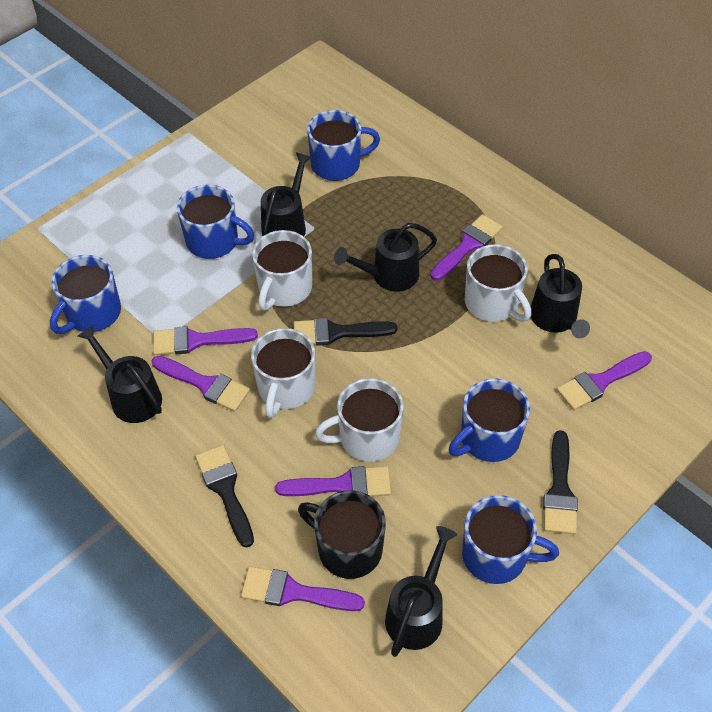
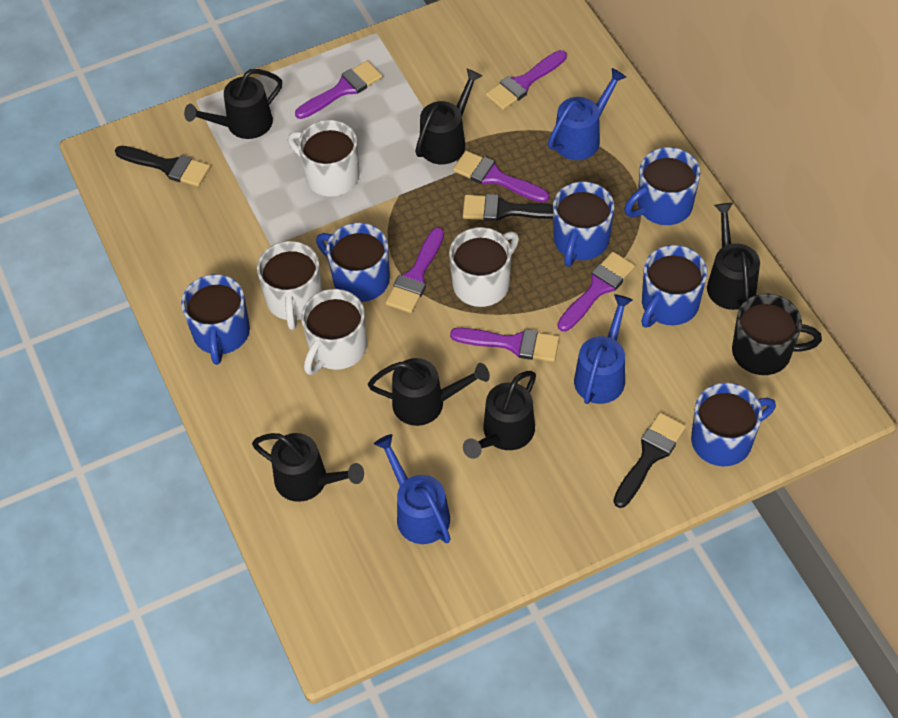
black watering can: [78,325,162,423] [261,152,312,236] [334,223,437,292] [385,526,457,657] [531,254,590,338] = 5 -> [184,69,282,139] [252,433,364,502] [368,358,490,426] [415,69,482,164] [463,371,536,459] [707,203,760,310] = 6
blue mug: [50,255,121,334] [177,185,254,259] [307,110,380,181] [449,378,530,462] [462,495,559,584] = 5 -> [181,274,250,365] [316,223,390,302] [553,182,614,267] [624,147,700,225] [641,245,707,327] [691,383,776,466] = 6
blue watering can: none = 0 -> [374,434,451,544] [548,68,626,160] [574,294,633,404] = 3

